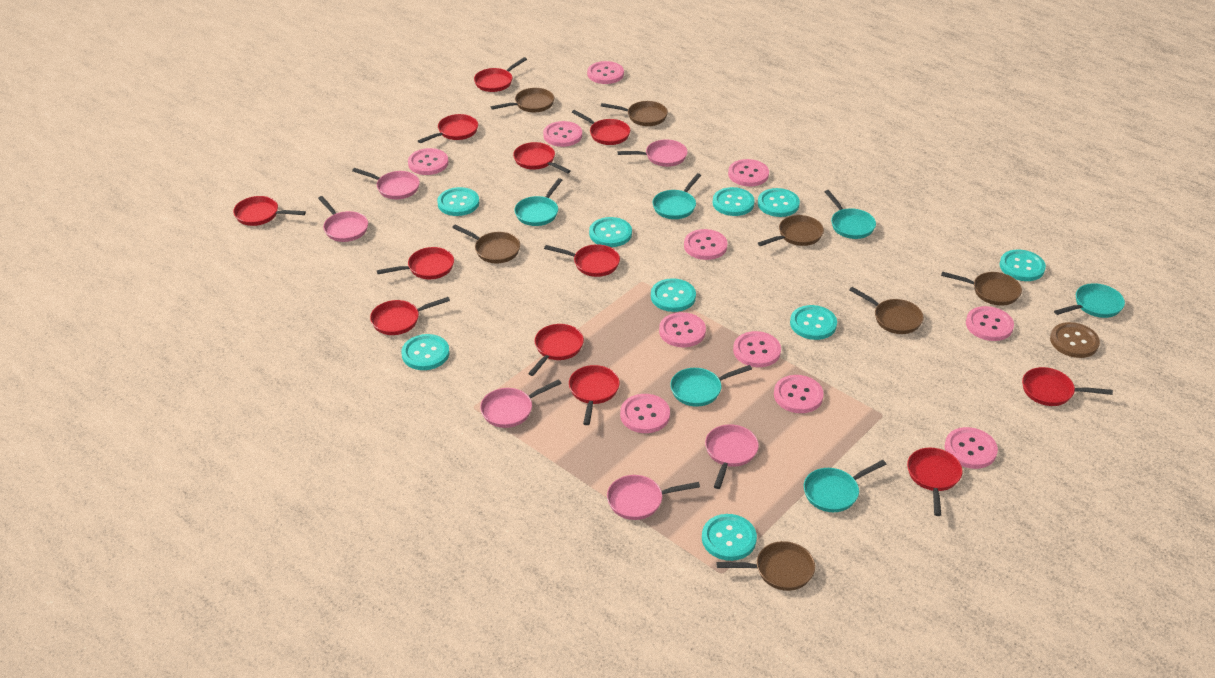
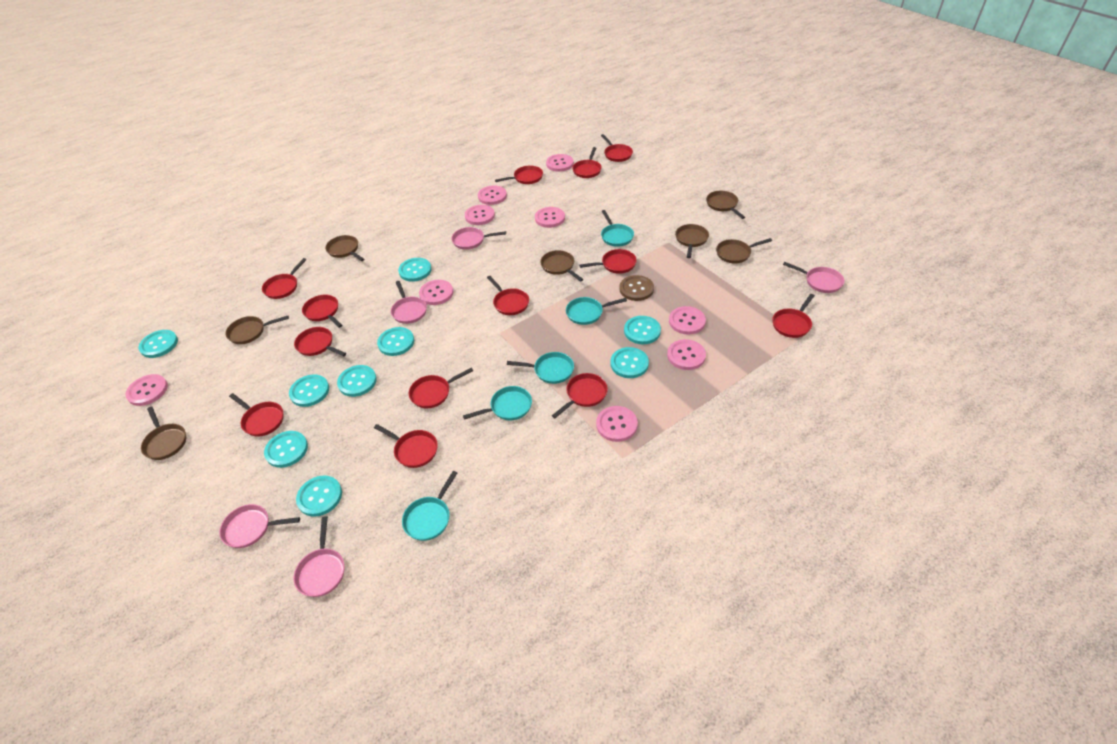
pink button: [408,148,448,175] [543,121,582,147] [587,61,624,84] [620,394,670,433] [659,312,706,347] [684,229,728,260] [728,159,769,186] [733,331,781,367] [774,375,824,413] [945,427,998,469] [966,306,1014,341] = 11 -> [125,374,168,406] [419,280,453,305] [465,205,495,225] [478,185,507,205] [535,207,565,228] [546,154,574,172] [596,406,638,442] [667,339,706,370] [669,306,706,335] = 9
pink pan: [318,196,368,242] [352,168,420,199] [480,379,561,428] [607,475,700,520] [617,139,688,167] [705,424,759,489] = 6 -> [219,504,300,548] [293,516,344,597] [391,281,427,324] [451,227,506,250] [783,262,844,293] = 5
red pan: [233,196,306,226] [370,297,450,335] [377,247,454,279] [418,114,478,143] [474,57,527,92] [513,142,571,174] [528,324,584,376] [544,244,620,277] [569,365,620,425] [572,110,630,145] [907,448,963,516] [1022,367,1113,406] = 12 -> [229,393,284,437] [262,258,307,299] [294,327,346,356] [302,295,343,328] [374,424,438,468] [409,368,473,408] [487,276,529,315] [495,165,543,184] [552,373,608,418] [572,147,602,178] [579,249,637,274] [601,134,633,162] [772,294,815,338] = 13
turquoise pan: [514,178,562,226] [652,173,701,219] [670,365,752,407] [804,460,886,512] [825,190,876,239] [1054,283,1125,318] = 6 -> [402,471,457,541] [463,386,532,420] [507,352,574,384] [566,297,627,325] [601,210,634,247] = 5

